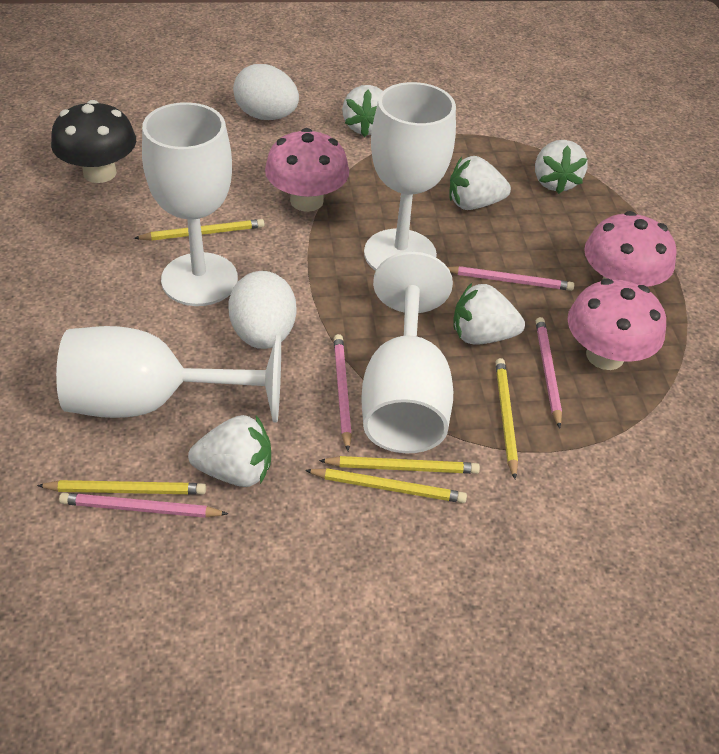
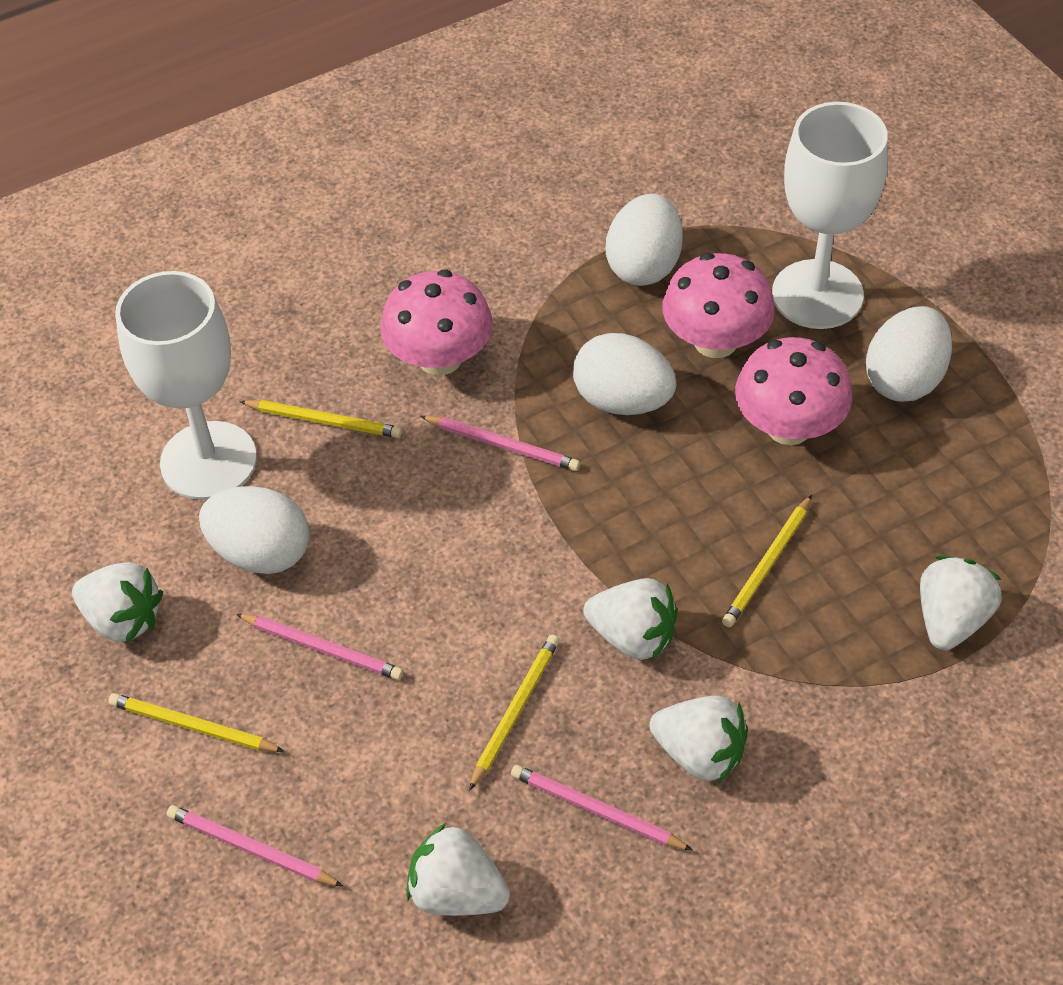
black mushroom: [51,100,136,183] = 1 -> none = 0
white egg: [229,271,296,349] [233,64,299,120] = 2 -> [199,486,310,574] [573,333,676,415] [606,194,683,286] [866,306,952,402] = 4
white goblet: [56,326,281,422] [142,102,238,306] [361,252,453,453] [364,82,456,271] = 4 -> [115,271,257,500] [772,102,888,329] = 2
yellow pencil: [37,480,206,495] [134,219,265,241] [305,468,467,503] [319,456,480,474] [495,358,518,479] = 5 -> [108,693,285,752] [240,400,402,438] [469,635,560,791] [722,495,812,627] = 4

